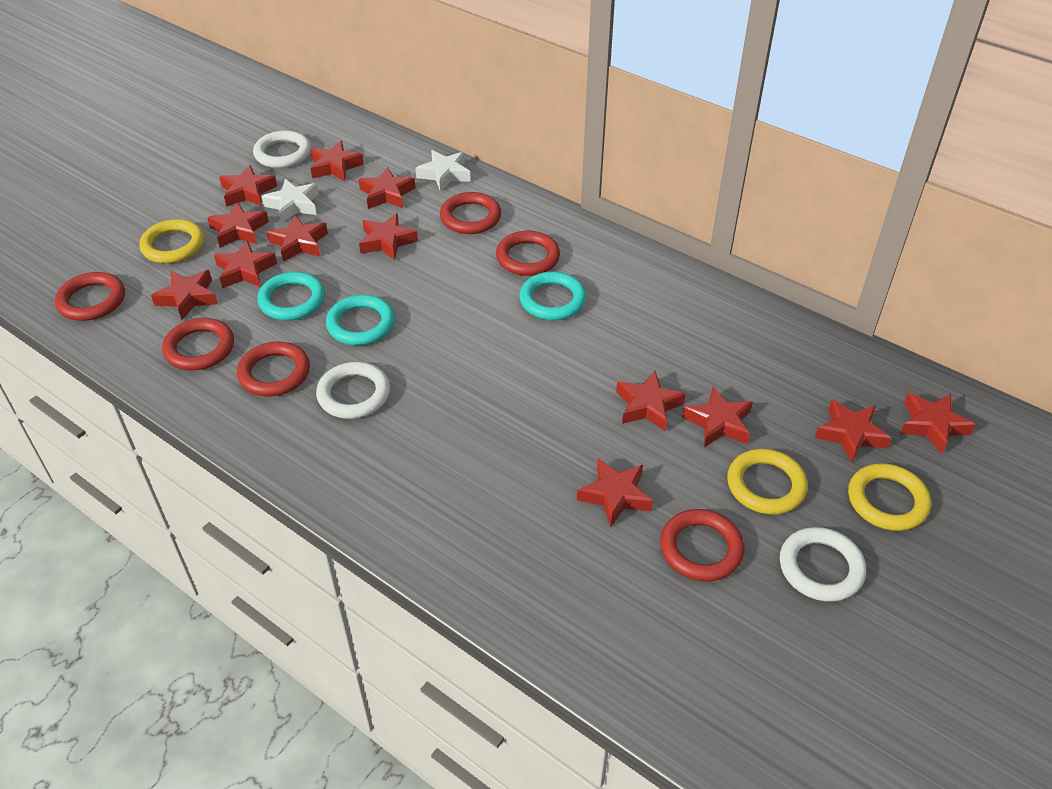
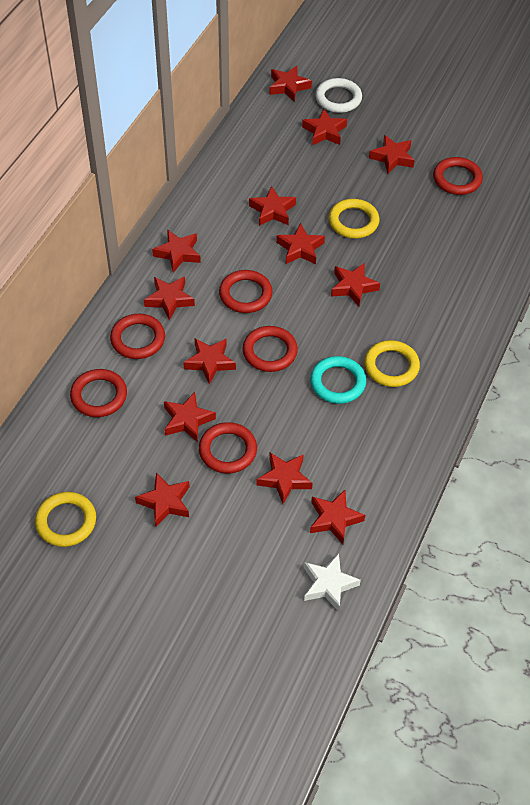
turquoise ring: [257,272,325,320] [326,295,395,345] [519,271,586,320] = 3 -> [310,356,366,404] = 1
white ring: [253,130,311,168] [316,362,390,419] [780,527,866,602] = 3 -> [315,78,362,113] = 1
white star: [261,179,319,223] [415,150,471,191] = 2 -> [304,553,361,612] = 1

